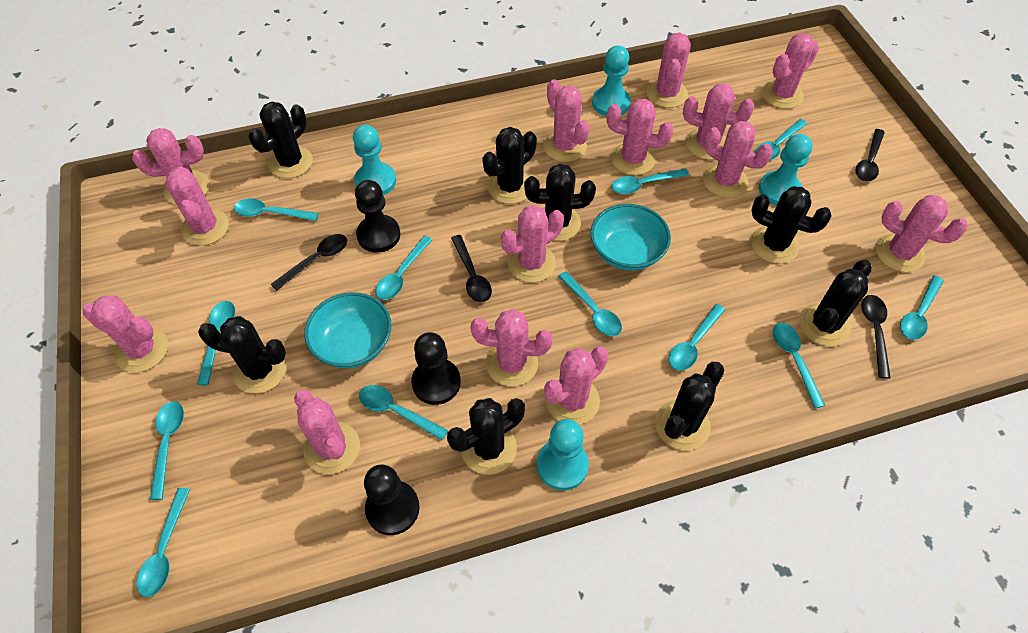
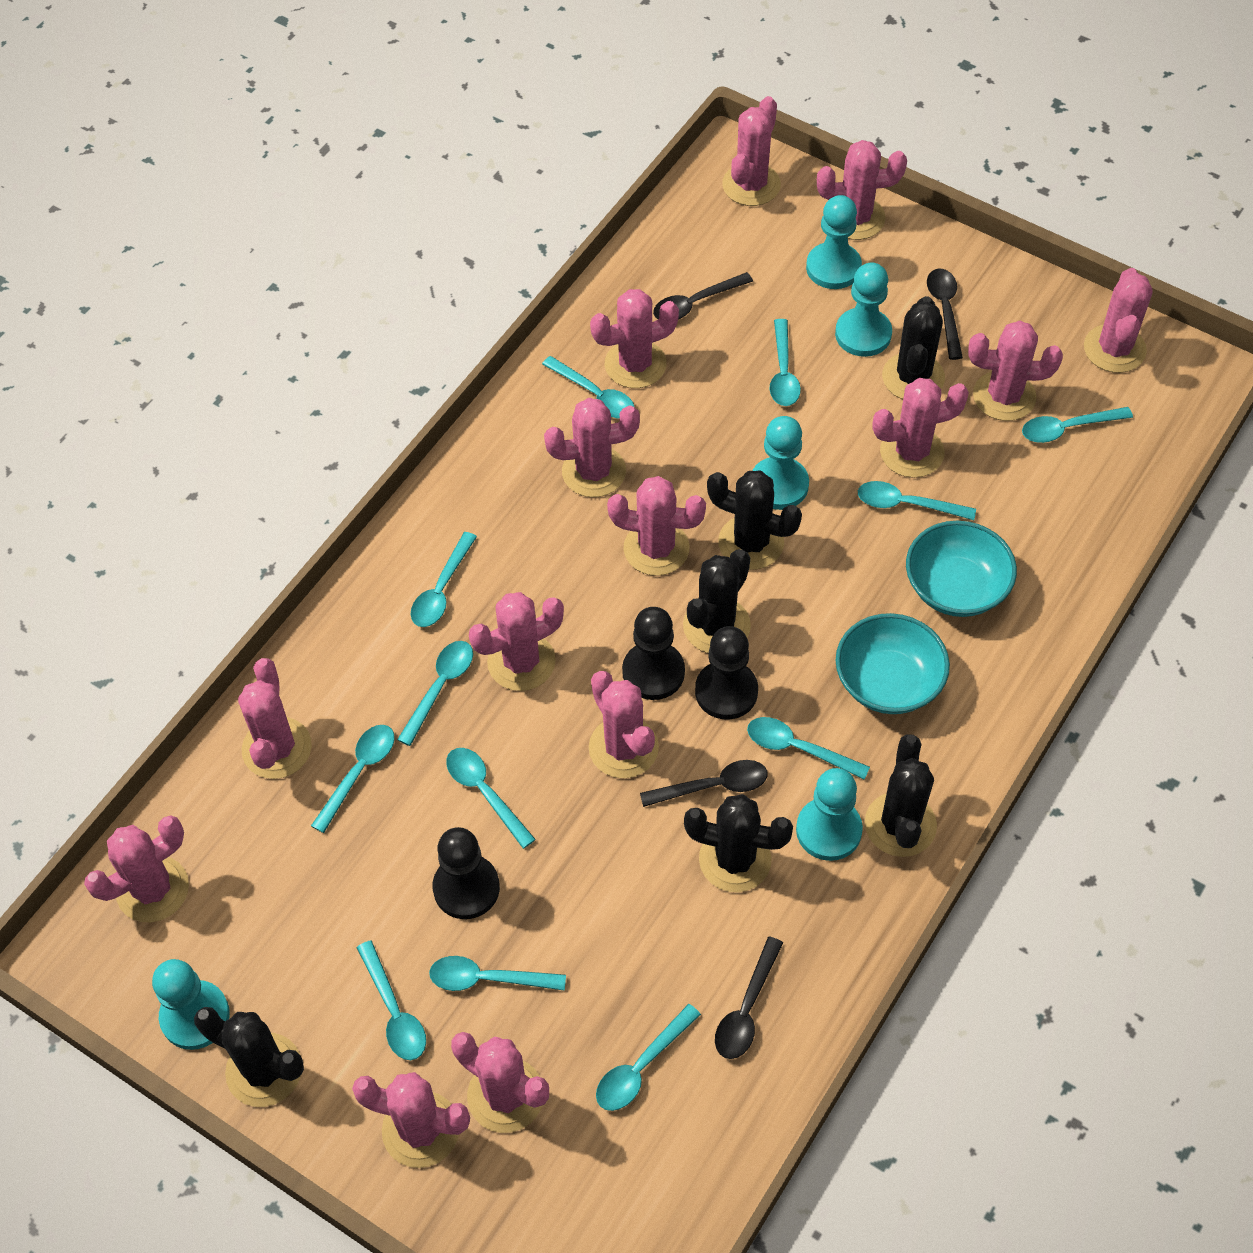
black cactus: [198,316,286,394] [248,102,313,178] [447,398,525,475] [482,127,537,204] [524,163,596,241] [655,362,724,450] [751,186,832,264] [799,260,872,346] = 8 -> [194,1007,304,1107] [683,549,751,653] [684,794,793,892] [707,471,802,570] [865,734,937,857] [882,296,945,399] = 6
turquoise pawn: [353,125,396,195] [537,419,589,491] [592,45,631,116] [759,134,813,206] = 4 -> [152,959,230,1050] [752,416,809,510] [796,768,863,861] [806,195,862,289] [835,263,892,357] = 5

